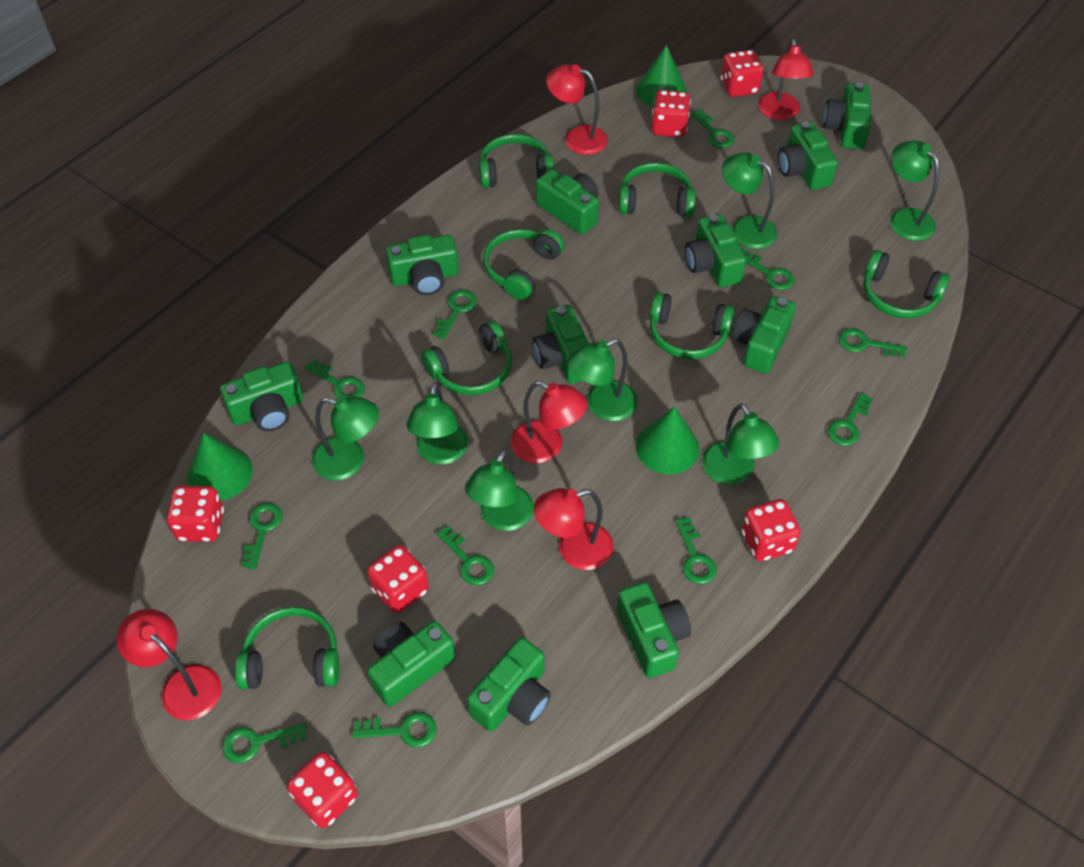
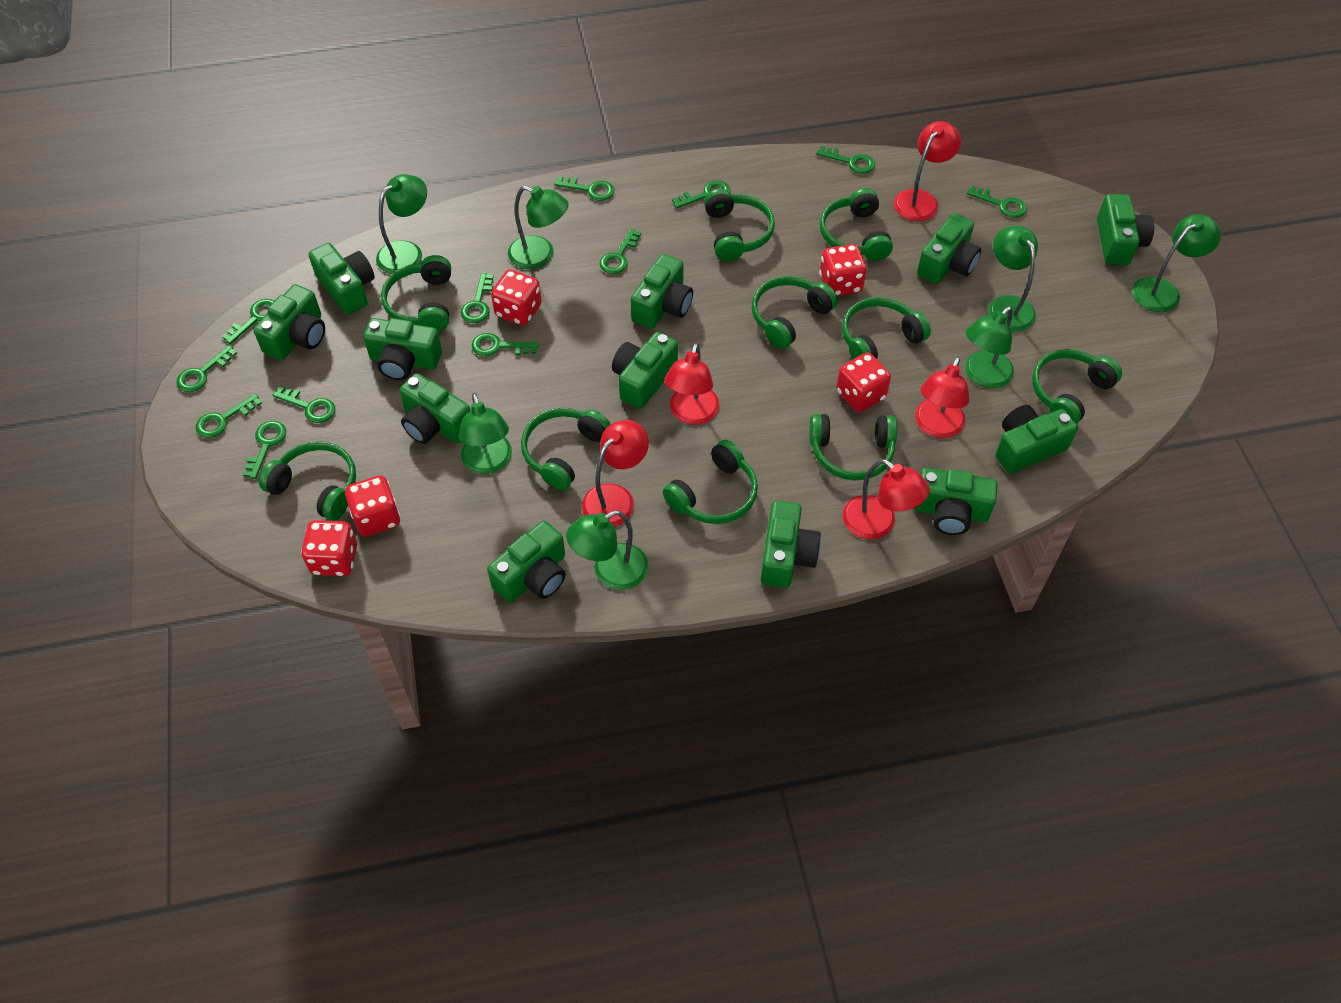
green camera: [220,362,303,431] [367,621,455,707] [386,235,459,295] [467,637,551,732] [532,305,589,384] [536,169,599,234] [617,582,691,678] [685,214,746,287] [732,296,796,374] [778,122,838,190] [823,82,871,149] = 11 -> [254,284,325,360] [308,243,375,315] [363,318,442,380] [399,373,471,444] [487,521,566,603] [612,332,678,409] [631,254,693,329] [761,500,821,588] [914,468,998,535] [917,213,981,284] [995,405,1078,474] [1097,194,1154,265] = 12
green cone: [187,433,253,501] [636,45,687,107] [636,407,700,474] = 3 -> none = 0
green headphones: [235,607,340,689] [421,321,512,395] [479,134,554,188] [483,229,564,301] [618,162,696,217] [650,292,734,359] [863,250,950,319] = 7 -> [259,441,356,521] [381,255,451,332] [521,408,611,490] [663,440,758,524] [704,188,775,261] [751,276,838,349] [809,414,897,481] [820,188,893,261] [842,297,931,360] [1032,349,1122,424] = 10
green key: [222,723,307,763] [241,503,283,570] [305,359,365,398] [352,712,437,748] [433,290,477,340] [436,526,494,586] [675,517,717,584] [691,109,734,148] [743,249,794,290] [828,392,873,446] [839,328,907,358] = 11 -> [176,345,237,392] [196,394,262,438] [222,299,274,344] [243,421,286,479] [273,386,335,423] [461,273,494,323] [472,333,539,356] [554,176,615,201] [600,228,641,274] [672,180,730,209] [816,146,875,174] [967,185,1027,218] = 12
red dice: [167,486,224,542] [287,752,358,828] [367,545,429,613] [652,90,691,137] [721,50,764,97] [741,499,801,561] = 6 -> [301,520,357,576] [345,475,400,536] [491,269,542,326] [819,244,867,296] [836,353,891,412] = 5

